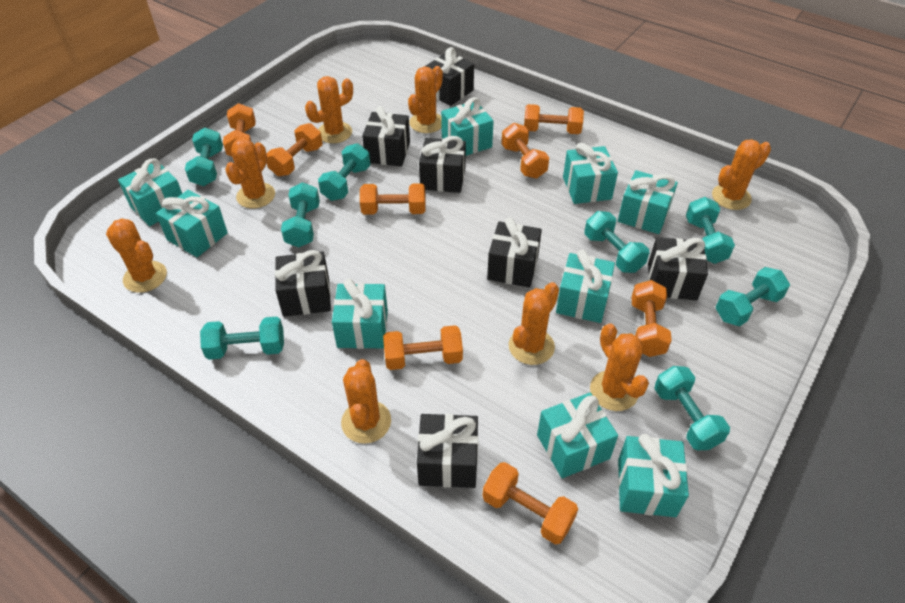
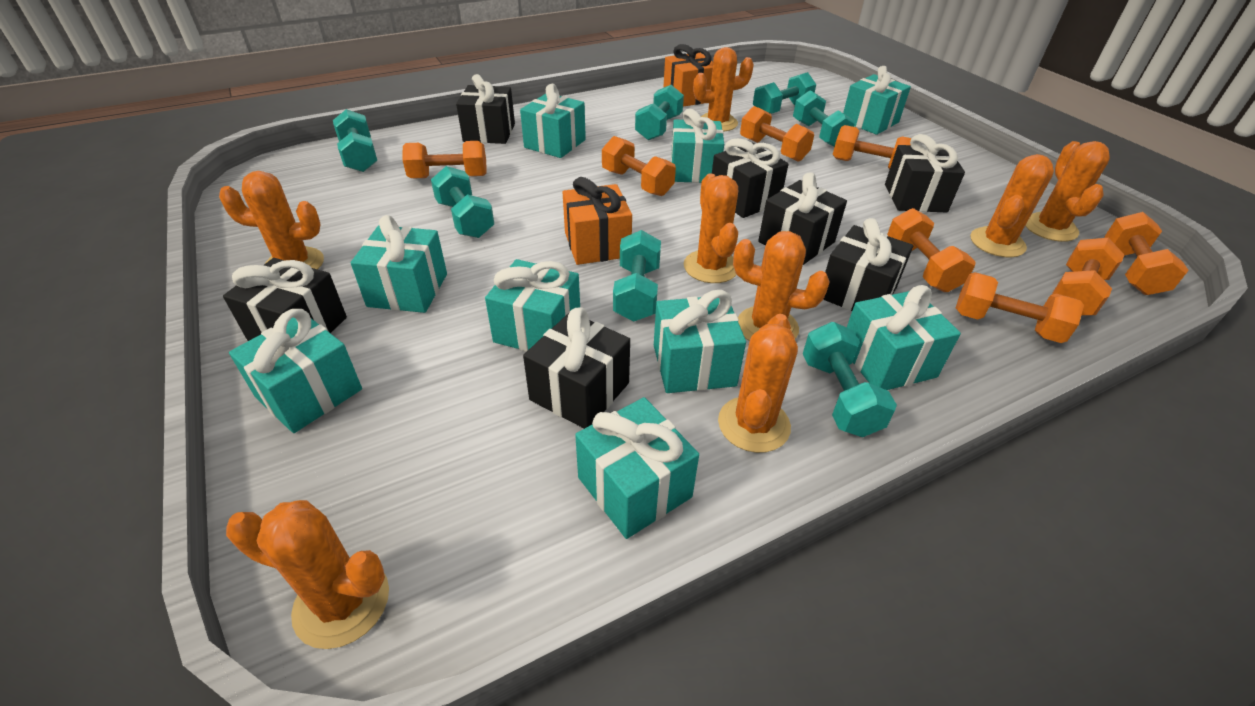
orange gift: none = 0 -> [562,177,632,265] [663,44,713,107] = 2
turquoise dumbbell: [185,127,223,186] [200,317,284,360] [281,182,320,247] [318,143,371,201] [585,211,649,273] [654,366,730,450] [686,197,735,264] [716,267,790,326] = 8 -> [333,109,377,172] [431,166,494,238] [613,230,661,321] [635,85,684,140] [753,72,816,114] [793,90,855,147] [803,322,897,437] = 7

